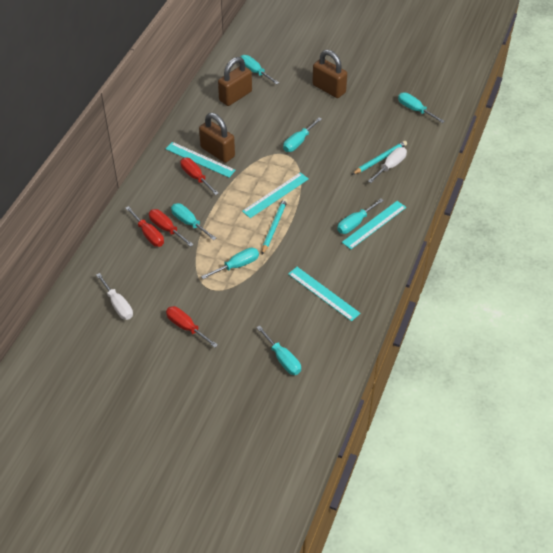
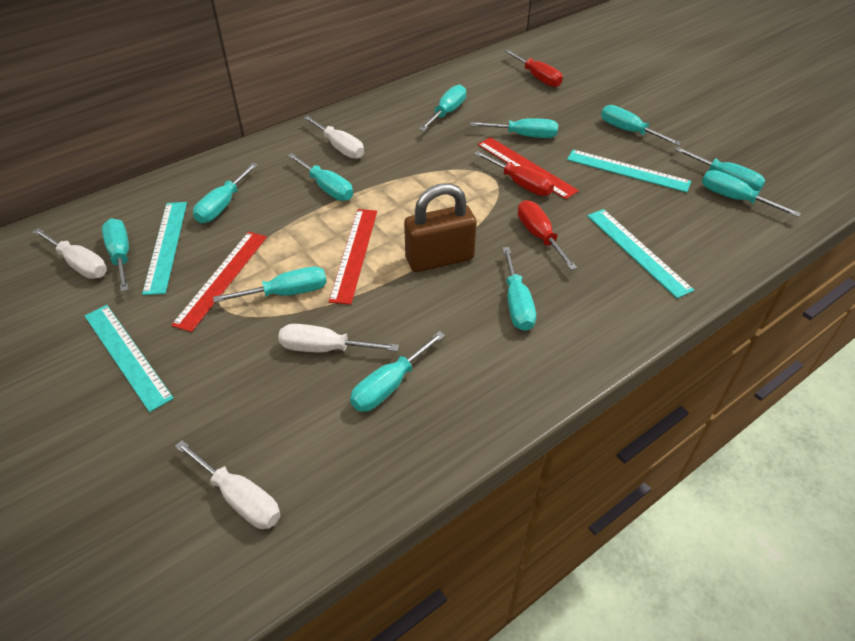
brown padlock: [199,113,235,163] [218,57,252,106] [312,50,347,98] = 3 -> [404,183,477,272] = 1
red ruler: none = 0 -> [171,232,267,332] [329,209,377,305] [478,137,579,199] = 3
red screwdriver: [125,206,164,247] [149,209,194,247] [166,306,218,348] [180,158,219,195] = 4 -> [474,151,554,196] [505,50,563,87] [518,200,577,270] = 3
turquoise pencil: [262,198,288,254] [352,141,407,175] = 2 -> none = 0
turquoise screwdriver: [171,203,216,240] [201,248,259,279] [241,55,279,85] [256,325,301,375] [283,117,322,152] [337,198,384,234] [398,93,445,123] = 7 -> [102,218,129,292] [193,163,258,223] [213,266,327,303] [287,153,353,201] [350,331,445,412] [419,85,466,131] [470,118,558,138] [502,247,536,331] [601,105,682,146] [675,147,766,191] [702,170,801,217] = 11
white screwdriver: [96,273,133,320] [368,147,407,183] = 2 -> [33,228,107,279] [175,440,281,529] [278,324,399,352] [303,115,364,159] = 4

